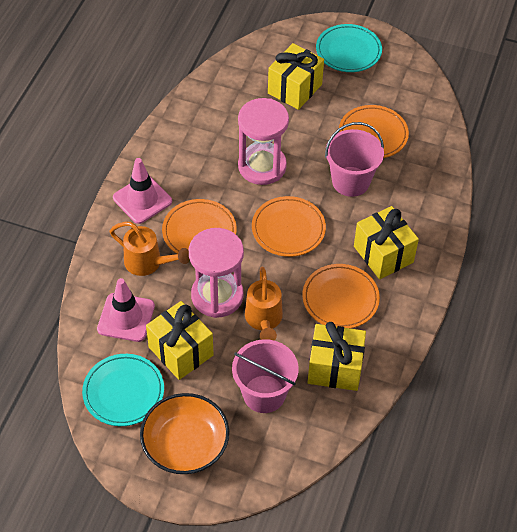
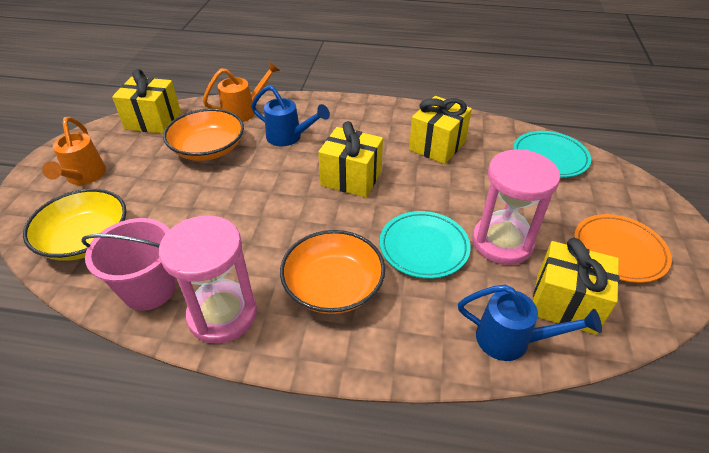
blue watering can: none = 0 -> [251,85,330,146] [458,284,602,361] = 2
orange bowl: [140,393,229,474] = 1 -> [163,109,244,161] [280,230,385,314] = 2
orange plate: [162,199,237,254] [252,196,326,257] [302,264,380,329] [339,105,409,158] = 4 -> [574,214,672,283] = 1
pink bucket: [232,339,299,413] [325,122,384,197] = 2 -> [81,218,176,311] = 1
pink traffic cone: [97,278,155,342] [113,158,172,224] = 2 -> none = 0
yellow bowl: none = 0 -> [23,189,126,261] = 1

